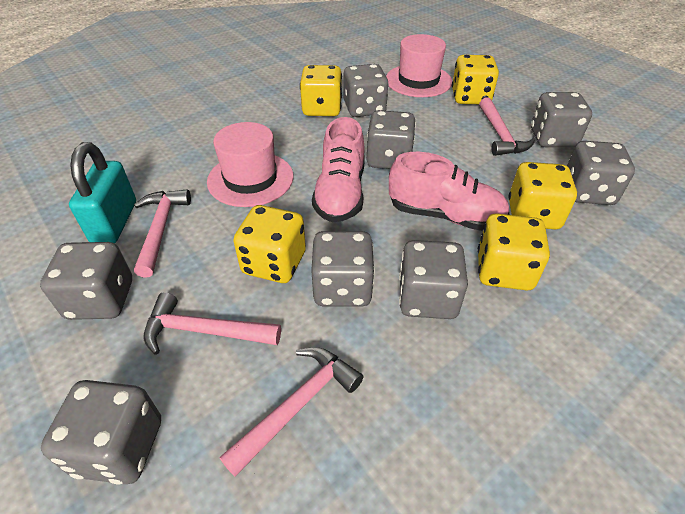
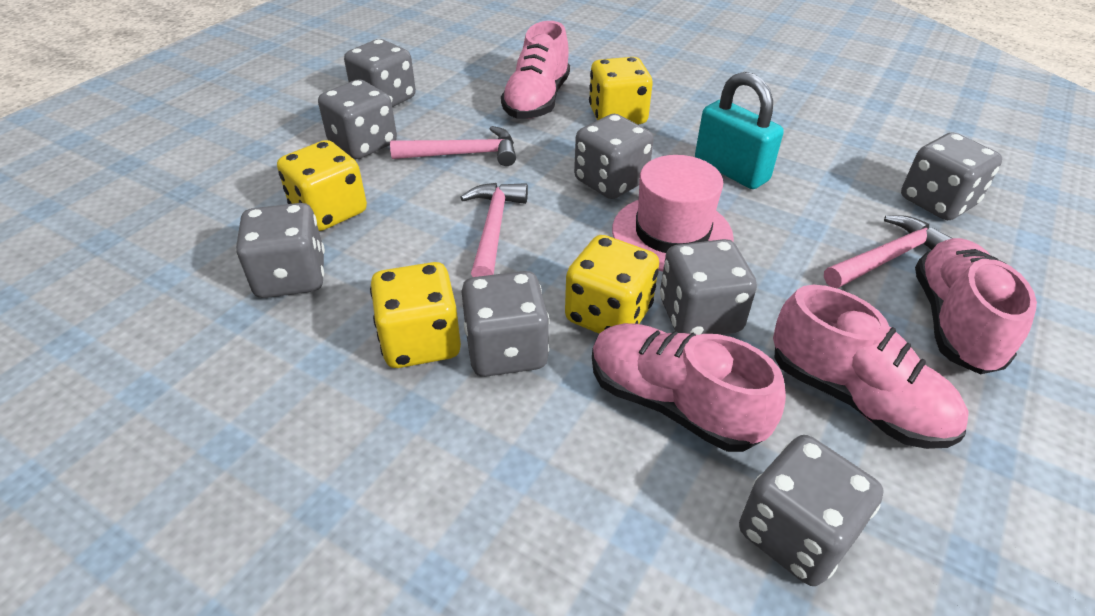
pink hammer: [134,189,191,277] [144,292,281,355] [220,347,363,477] [479,97,535,156] = 4 -> [390,126,516,166] [460,183,528,277] [824,215,952,289] = 3
pink hat: [207,122,294,207] [386,34,452,97] = 2 -> [612,155,734,271] = 1
pink shoe: [312,117,365,222] [389,152,510,231] = 2 -> [501,21,570,119] [592,323,786,452] [773,285,969,449] [915,238,1037,374] = 4
yellow dice: [233,205,306,283] [300,65,342,116] [452,55,499,104] [477,213,550,290] [508,162,577,229] = 5 -> [277,140,367,231] [370,262,461,368] [565,235,659,334] [589,57,653,124] = 4

